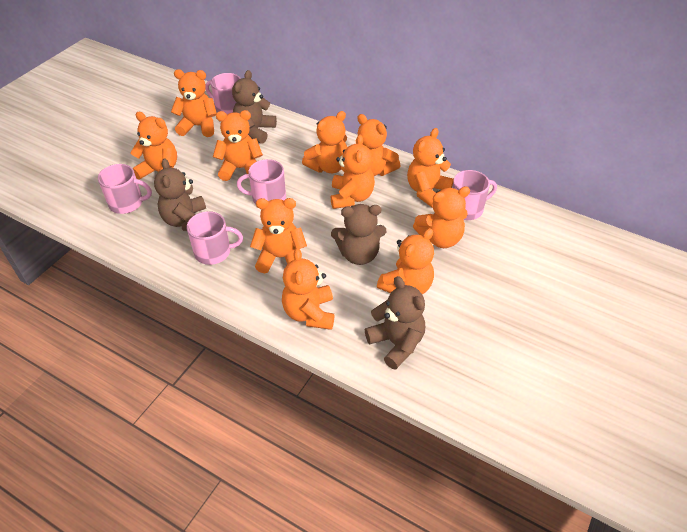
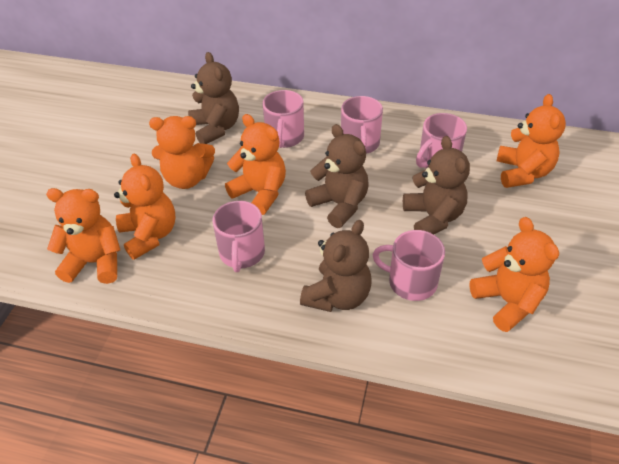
orange teddy bear: [130,112,177,180] [171,69,217,137] [213,110,263,181] [250,198,307,273] [282,248,335,330] [302,111,347,173] [331,135,375,209] [355,114,400,176] [377,228,434,295] [407,128,454,208] [413,187,470,248] = 11 -> [46,188,120,284] [114,154,176,260] [149,116,215,189] [225,114,286,215] [469,217,559,332] [497,94,566,188] = 6

